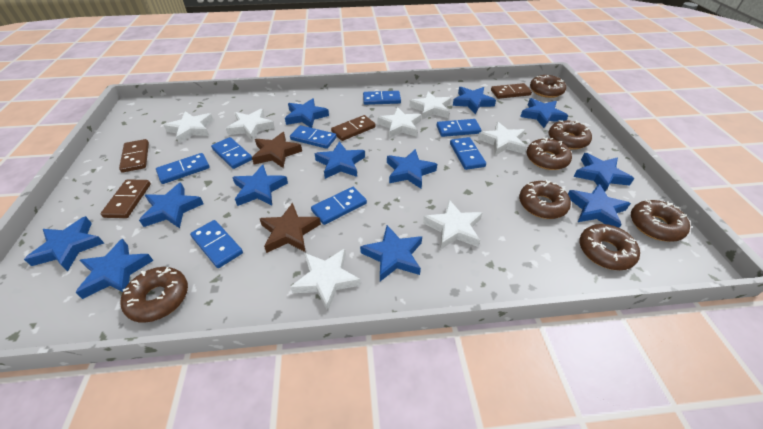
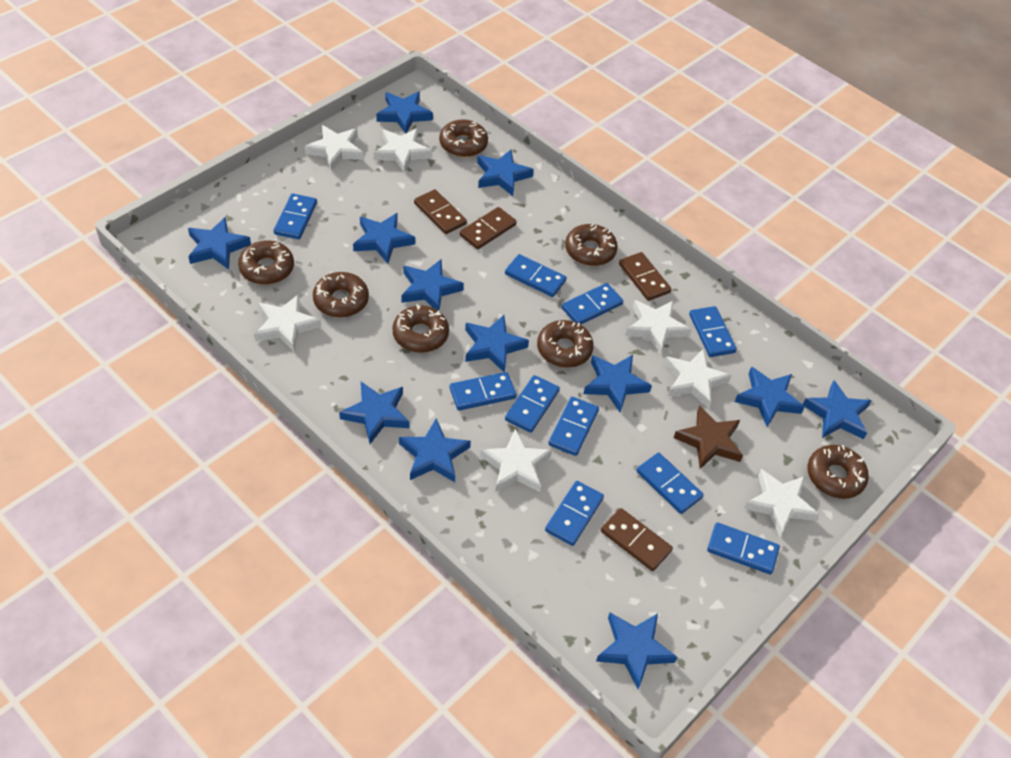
blue domino: [156,153,210,184] [190,220,243,268] [211,137,252,169] [290,125,336,149] [311,187,367,225] [363,91,401,105] [436,119,481,137] [450,137,486,170] = 8 -> [274,194,317,239] [450,372,516,411] [505,254,567,297] [505,375,560,433] [545,481,604,546] [548,397,599,456] [562,283,623,324] [636,452,704,514] [689,306,737,357] [707,522,780,574] = 10
brown star: [252,132,302,168] [260,203,321,253] = 2 -> [674,406,743,469] = 1

